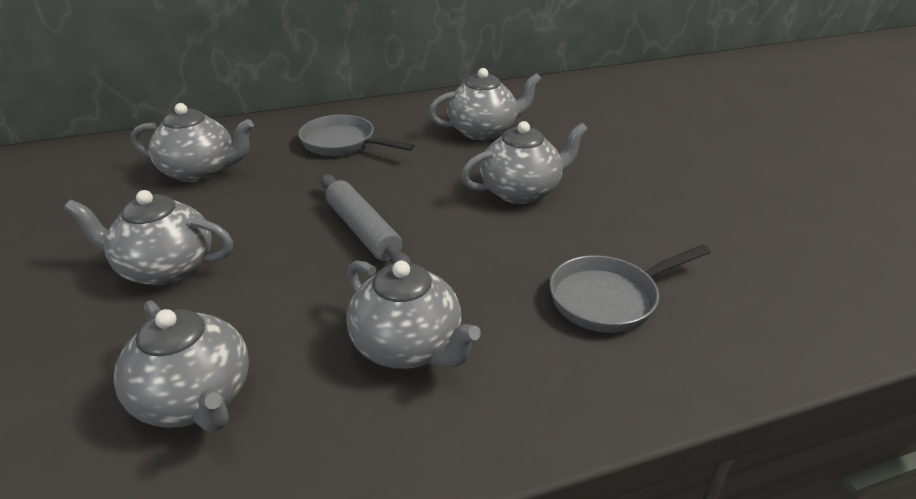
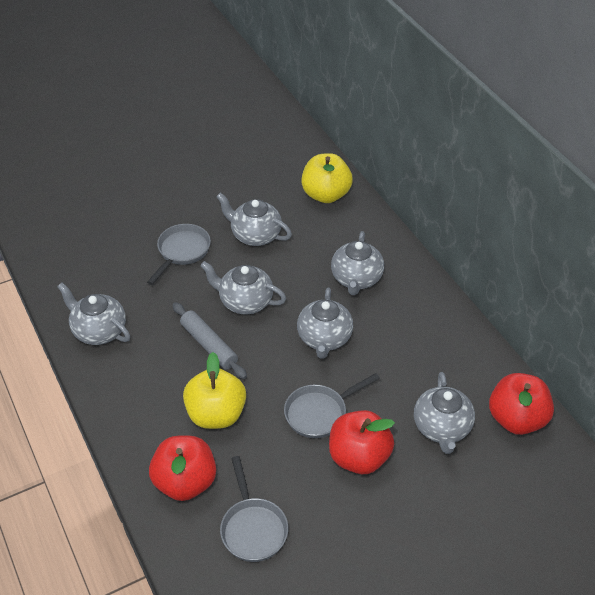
grey pan: [298,115,415,156] [550,244,710,333] = 2 -> [147,224,211,285] [220,456,288,562] [284,373,380,438] = 3
red apple: none = 0 -> [149,435,216,501] [329,410,395,474] [489,373,554,435] = 3
yellow apple: none = 0 -> [183,352,246,429] [301,153,353,203] = 2

